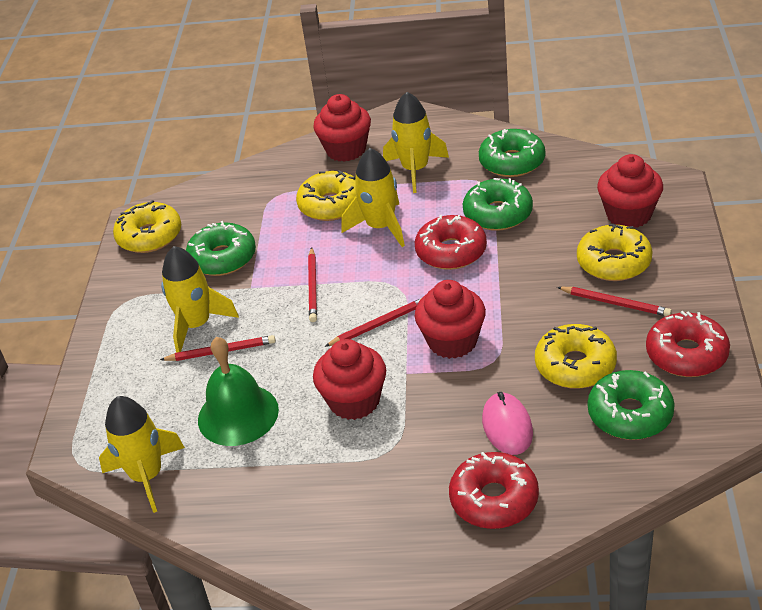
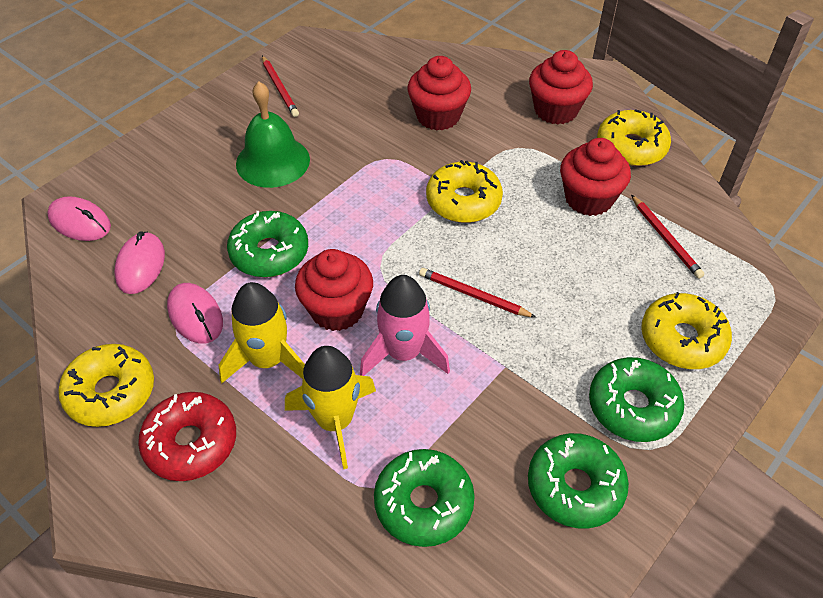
pink mouse: [482,392,533,455] = 1 -> [47,196,111,241] [114,231,165,294] [167,283,223,344] = 3
pink rocket: none = 0 -> [360,275,450,376] = 1
red donut: [415,215,487,270] [449,452,539,529] [646,311,730,377] = 3 -> [138,392,236,481] = 1
red pencil: [160,335,276,361] [308,247,317,322] [324,298,421,347] [557,287,672,316] = 4 -> [262,56,299,117] [419,268,536,318] [631,195,704,279] = 3
yellow rocket: [99,396,185,513] [161,246,239,353] [341,148,405,247] [383,92,449,193] = 4 -> [219,282,305,383] [285,346,376,469] = 2

